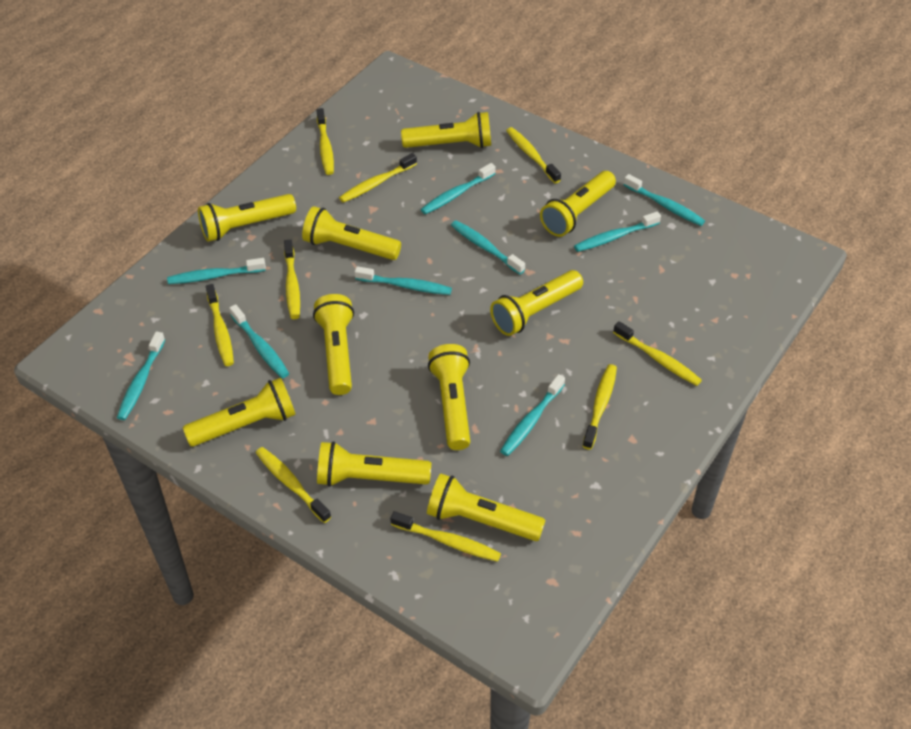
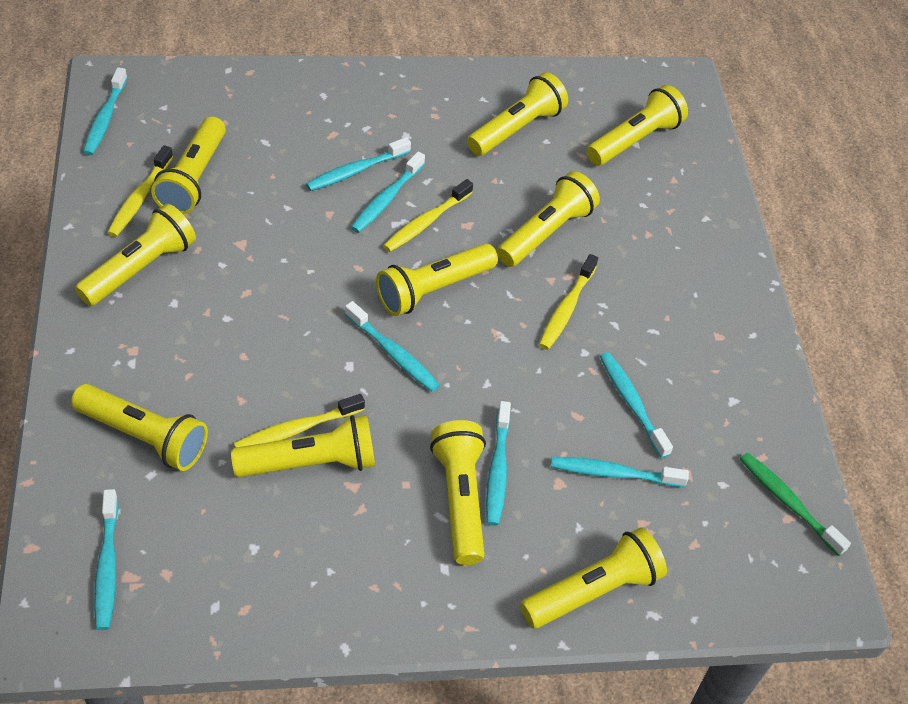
green toothbrush: none = 0 -> [740,453,851,556] = 1
turquoise toothbrush: [117,331,165,420] [167,258,266,284] [229,304,289,378] [354,266,452,295] [421,163,496,214] [451,220,525,274] [500,374,565,456] [574,211,661,252] [624,174,705,226] = 9 -> [83,67,127,155] [94,489,118,630] [306,137,411,191] [345,301,440,392] [351,152,425,233] [486,401,511,526] [550,457,689,487] [600,352,673,458] = 8
yellow toothbrush: [206,284,234,366] [256,447,331,523] [284,239,300,319] [316,108,334,175] [339,153,417,203] [390,511,501,562] [506,127,561,183] [582,364,617,450] [613,321,702,386] = 9 -> [107,145,173,237] [234,394,365,448] [383,179,473,252] [539,254,598,350] = 4

